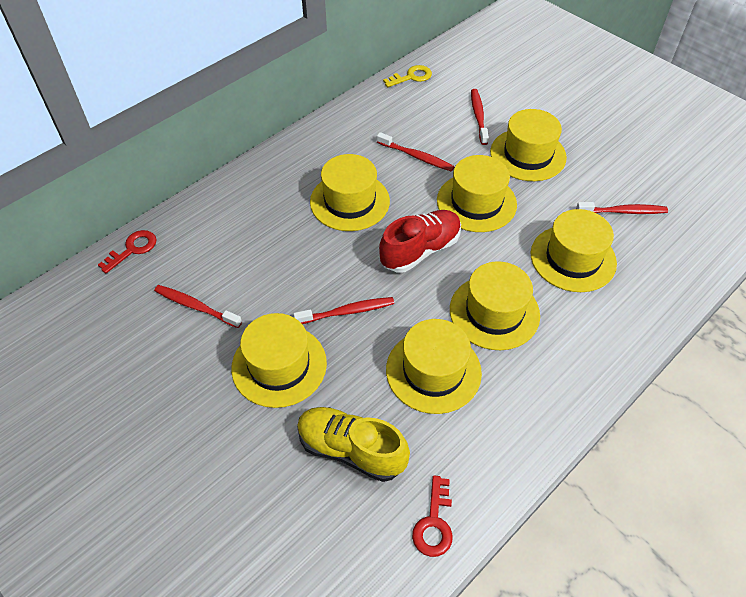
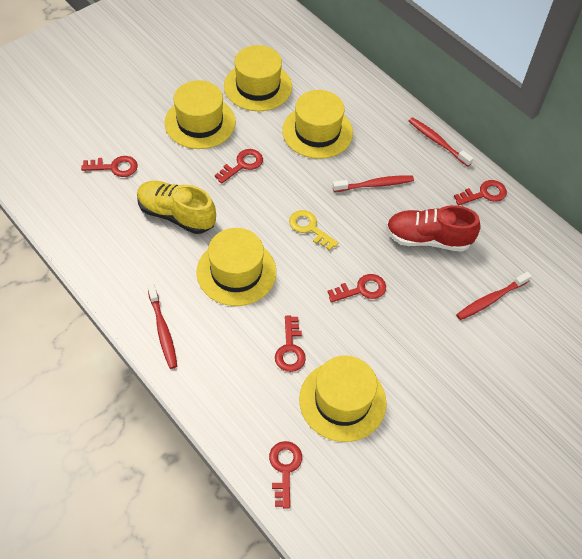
red key: [98,230,157,274] [412,475,453,557] = 2 -> [81,156,138,177] [215,149,263,184] [269,441,302,509] [275,316,306,372] [328,274,386,302] [454,180,507,205] = 6
red toothbrush: [154,285,242,328] [293,297,394,324] [377,132,454,172] [471,89,489,145] [576,202,668,214] = 5 -> [147,284,177,369] [332,175,414,192] [409,117,473,167] [456,272,532,320] = 4
yellow hat: [231,313,327,408] [310,154,390,231] [386,319,482,414] [437,155,517,232] [450,261,540,350] [490,109,567,181] [531,209,617,292] = 7 -> [165,80,236,149] [196,228,276,306] [224,45,292,111] [282,90,353,159] [299,356,387,442] = 5

